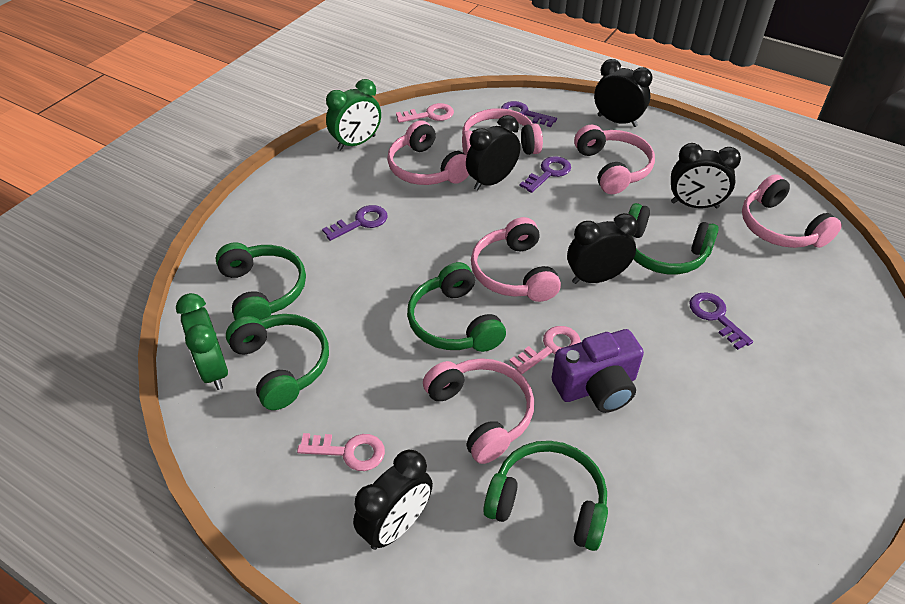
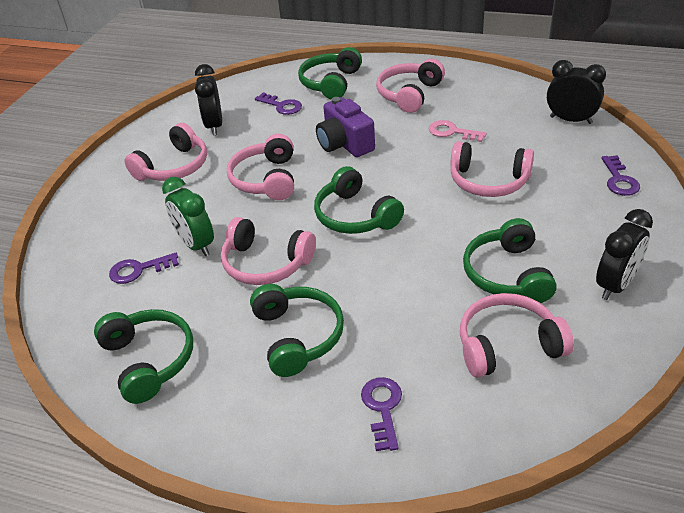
black clock: [353,449,433,550] [466,115,520,190] [567,213,638,284] [594,59,653,127] [671,143,741,208] = 5 -> [195,64,222,135] [547,60,606,124] [596,209,653,300] = 3
green clock: [176,293,228,390] [326,79,381,151] = 2 -> [162,177,214,256] = 1
pink key: [297,433,385,471] [396,103,454,123] [510,326,581,374] = 3 -> [429,120,487,142] = 1

